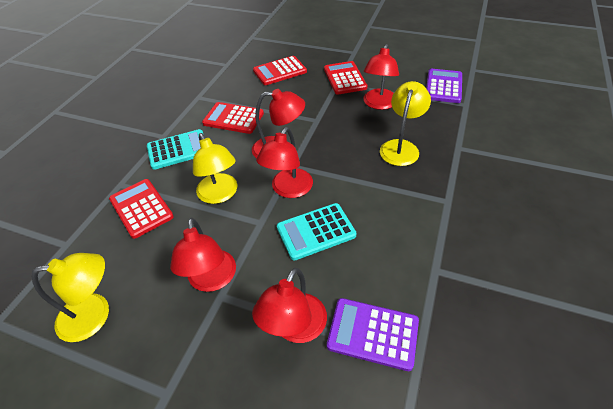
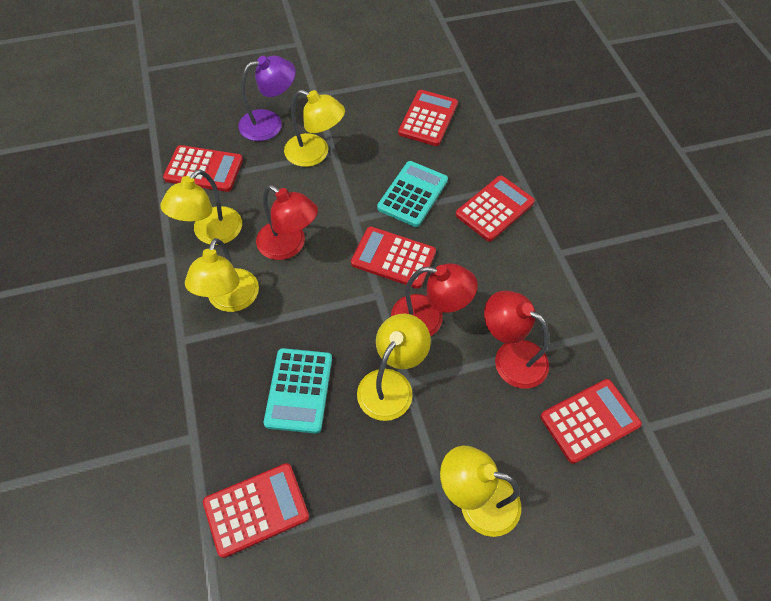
purple calculator: [327,298,419,371] [426,69,462,103] = 2 -> none = 0
purple lamp: none = 0 -> [238,56,296,141] = 1
red calculator: [109,179,174,239] [202,102,264,134] [253,56,307,85] [324,61,367,94] = 4 -> [163,145,243,192] [203,463,309,558] [351,227,436,289] [398,90,458,146] [456,175,535,242] [540,379,642,464] = 6
red lamp: [170,218,236,292] [252,89,305,159] [252,268,327,343] [256,127,313,198] [363,44,399,110] = 5 -> [256,185,318,260] [391,263,478,336] [484,291,549,389] = 3
yellow lamp: [31,253,109,342] [193,133,237,204] [380,81,431,166] = 3 -> [160,169,242,245] [185,238,259,312] [284,90,345,167] [357,314,431,421] [440,446,521,537] = 5

